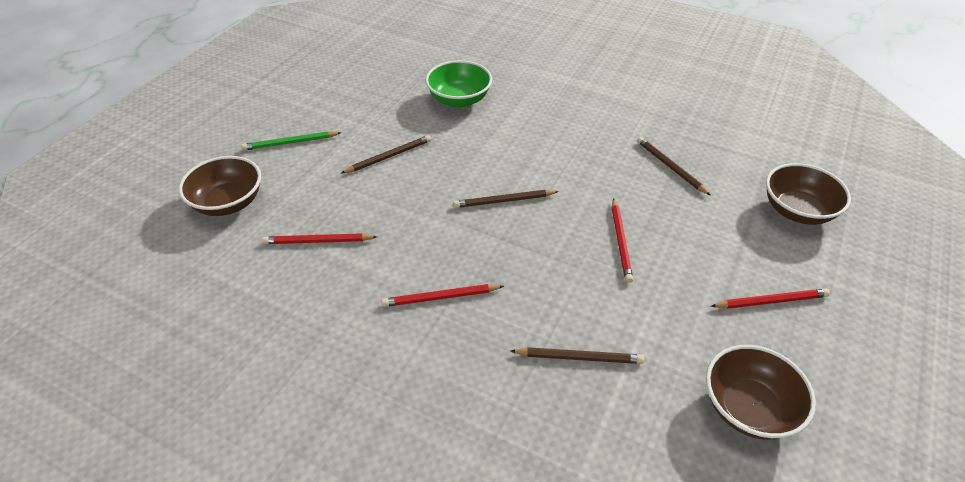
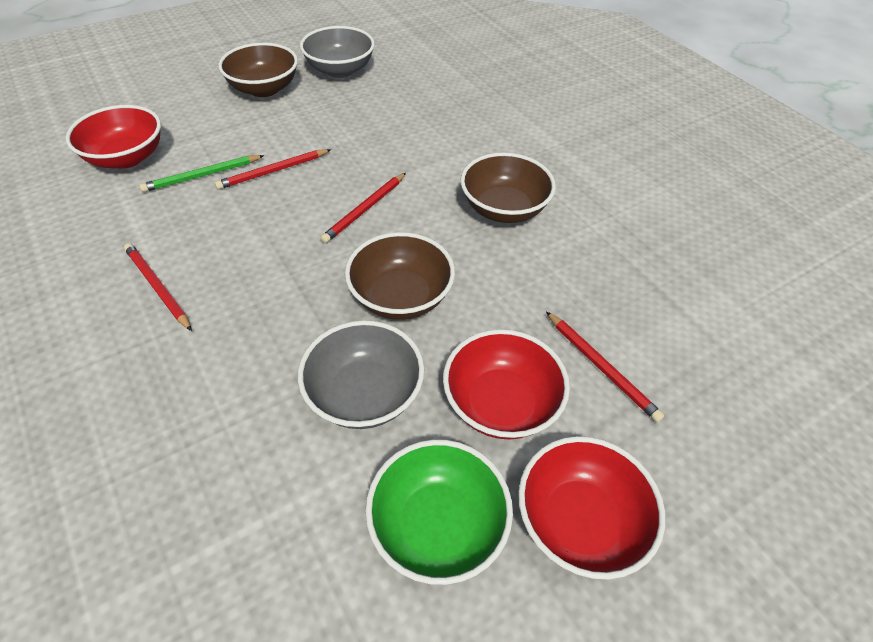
brown pencil: [341,135,431,173] [453,190,559,208] [511,347,644,364] [637,137,711,196] = 4 -> none = 0
grey bowl: none = 0 -> [298,320,424,429] [300,26,375,78] = 2
red bowl: none = 0 -> [66,105,161,169] [443,329,570,440] [518,436,665,579] = 3

